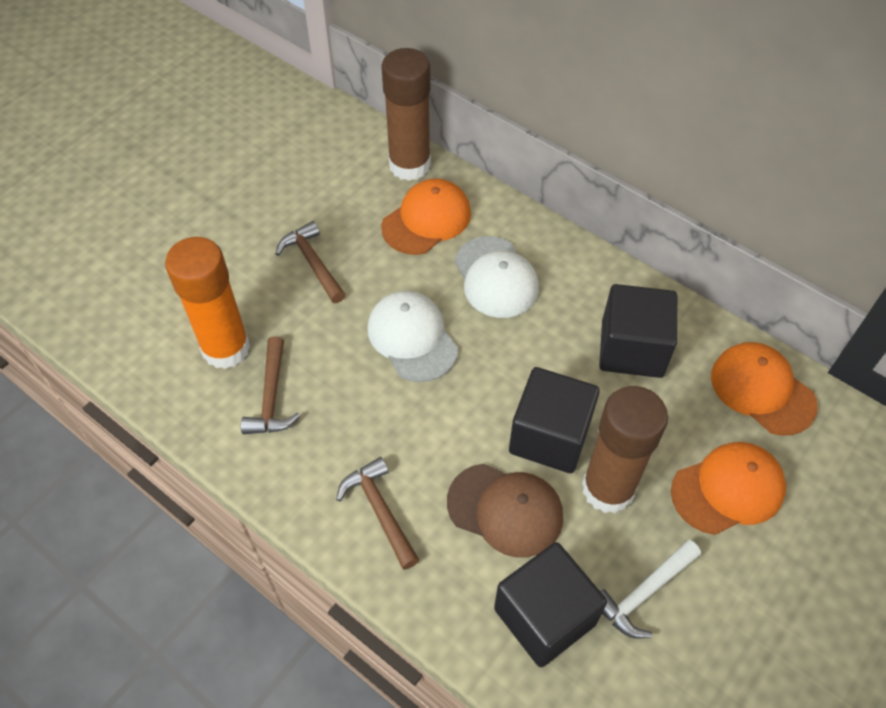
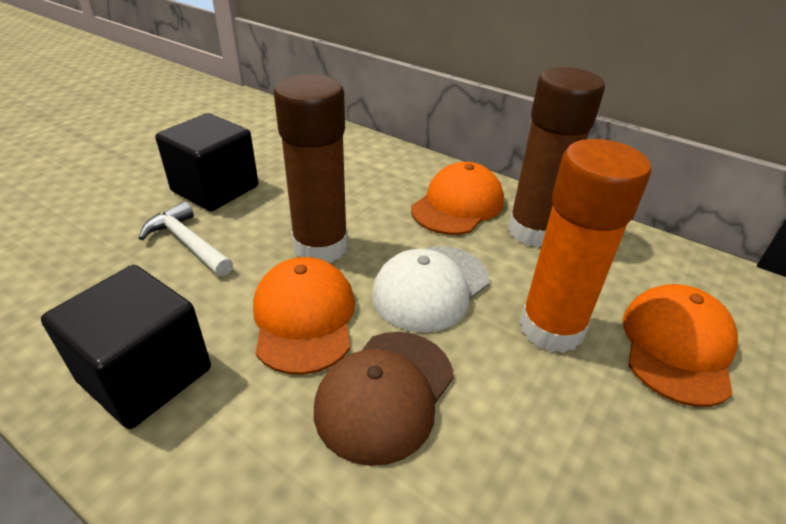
black cube: [494,542,607,667] [509,367,600,473] [599,284,677,378] = 3 -> [41,265,211,429] [155,113,258,211] = 2
brown hammer: [241,336,300,434] [275,221,346,303] [336,457,419,570] = 3 -> none = 0
white cap: [367,291,458,382] [455,236,539,318] = 2 -> [372,246,489,332] = 1

